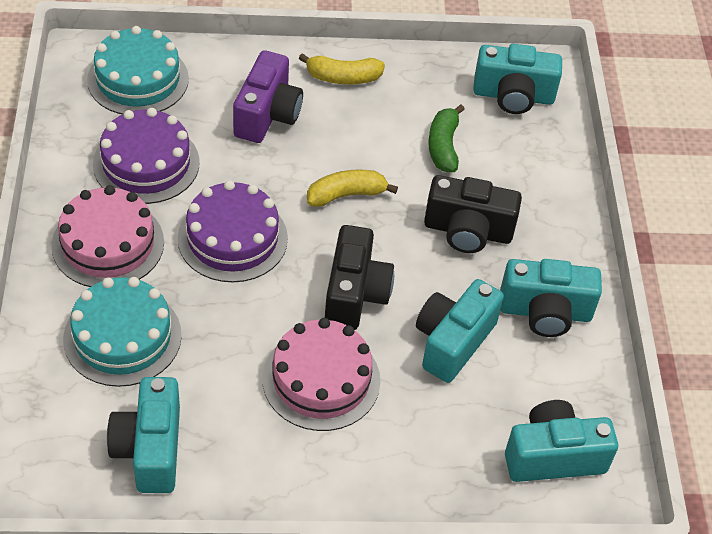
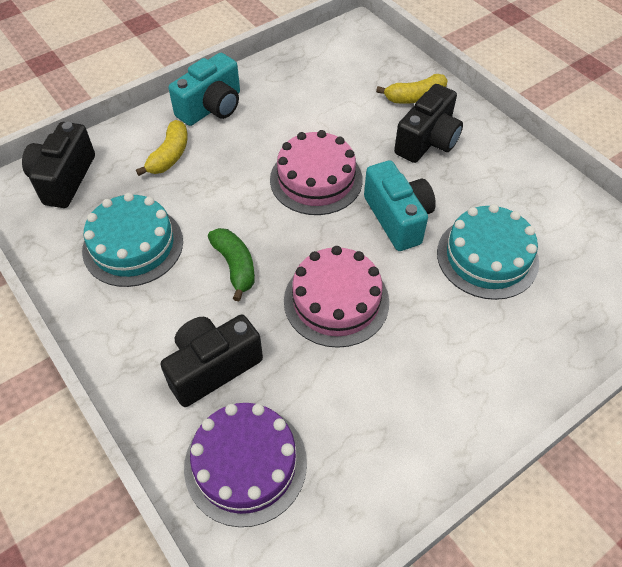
black camera: [325,225,394,330] [424,175,522,253] = 2 -> [22,122,95,208] [160,315,263,407] [394,84,463,163] = 3
purple cake: [93,108,200,204] [177,180,288,282] = 2 -> [184,403,307,527] = 1
purple camera: [233,50,303,143] = 1 -> none = 0
turquoise camera: [107,377,180,493] [416,279,504,383] [473,44,562,114] [500,259,602,337] [505,400,618,482] = 5 -> [168,53,240,126] [364,160,436,251] = 2

